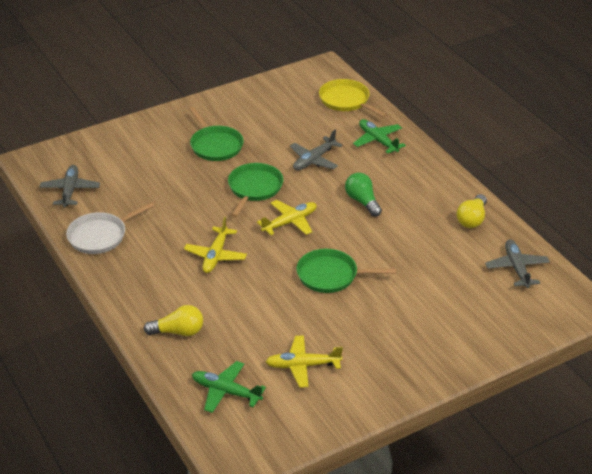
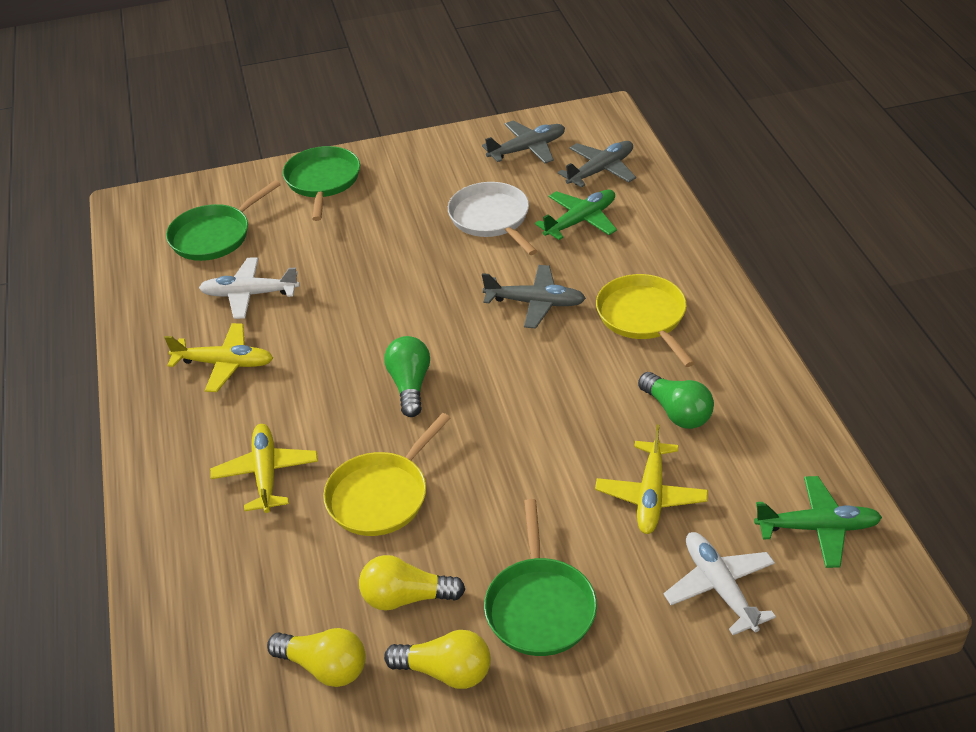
green light bulb: [345,172,382,217] = 1 -> [384,336,430,417] [638,372,714,429] = 2
white plane: none = 0 -> [199,257,300,319] [664,532,776,635] = 2
yellow light bulb: [143,305,203,336] [457,194,487,228] = 2 -> [267,628,366,687] [359,555,465,611] [384,630,491,689] = 3
yellow pan: [319,79,387,117] = 1 -> [323,413,450,536] [596,274,695,367] = 2

